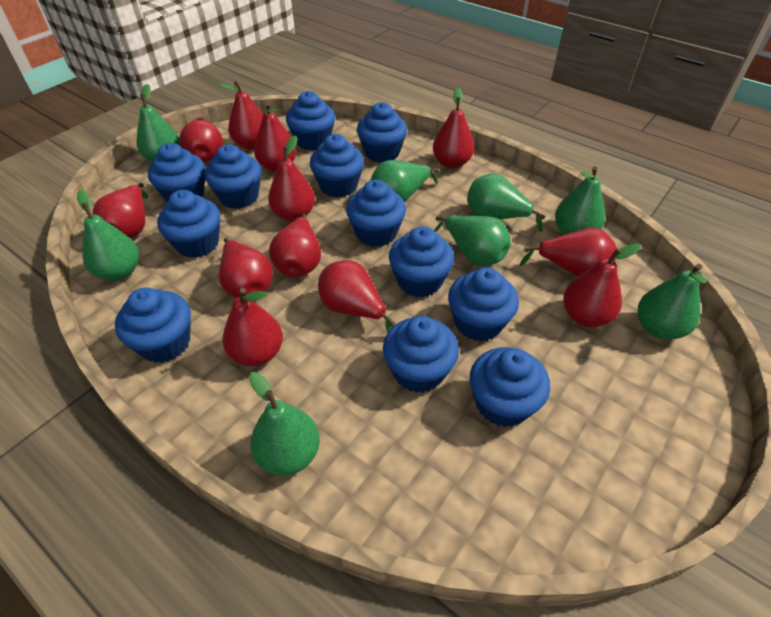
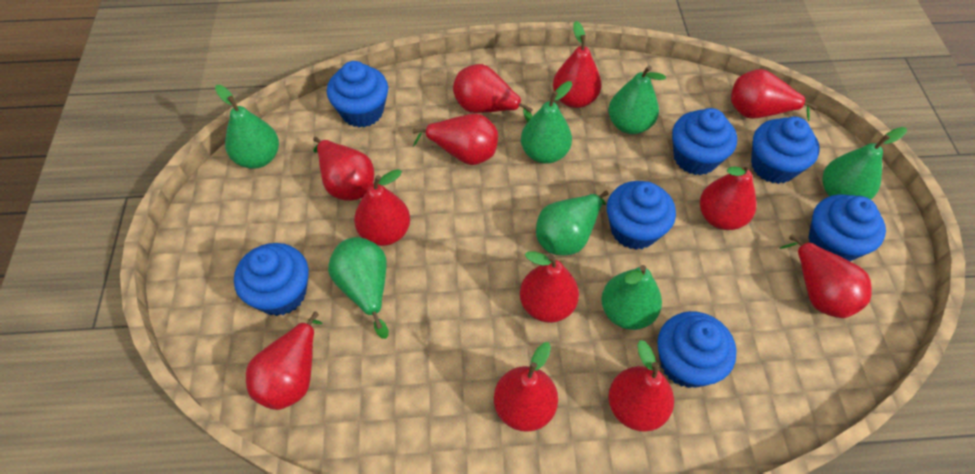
blue cupcake: [115,288,191,363] [148,143,205,202] [157,190,220,258] [205,144,261,209] [286,91,335,151] [310,134,364,197] [346,180,406,247] [357,102,407,163] [383,316,459,393] [389,226,454,297] [448,267,519,341] [470,347,550,427] = 12 -> [234,243,309,316] [327,61,388,127] [607,181,676,250] [658,311,737,388] [672,108,737,175] [751,116,820,184] [808,195,886,261] = 7
green pear: [77,190,139,281] [136,84,180,163] [249,372,320,476] [370,160,439,202] [434,215,511,266] [467,173,545,232] [555,166,605,235] [638,264,707,340] = 8 -> [215,85,279,169] [328,237,388,339] [521,81,572,164] [536,191,609,255] [601,265,662,330] [608,65,666,134] [822,127,907,199] = 7

